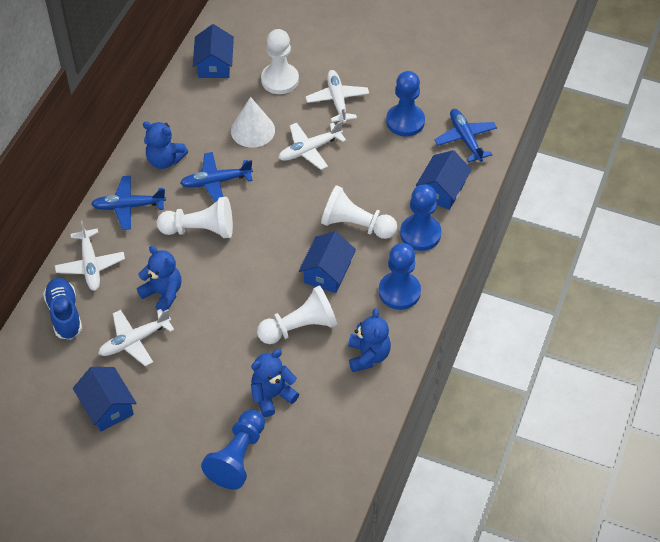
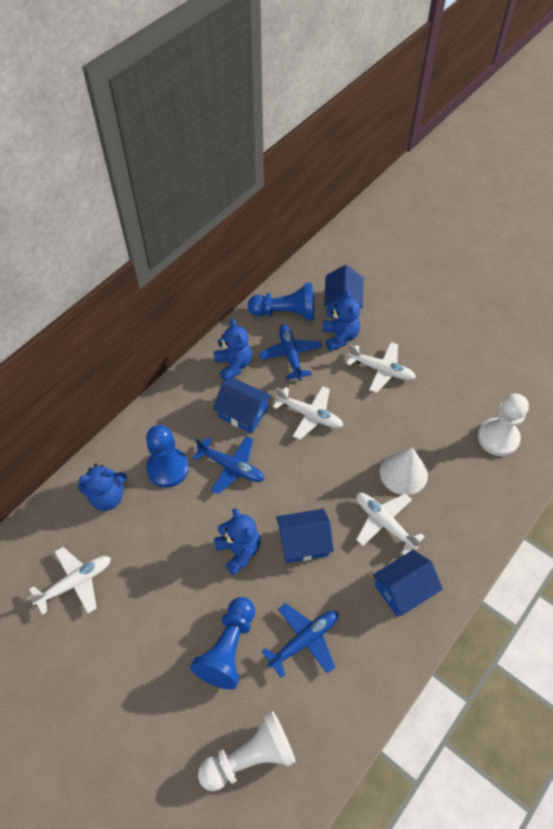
blue pawn: [201,410,265,490] [378,243,421,310] [386,71,425,136] [400,184,441,251] = 4 -> [146,425,189,488] [190,597,255,690] [248,283,315,321] = 3
blue shoe: [43,278,82,339] = 1 -> none = 0
white pawn: [157,197,233,238] [257,285,337,344] [261,29,299,94] [321,185,397,239] = 4 -> [198,711,296,791] [478,393,529,456] = 2

